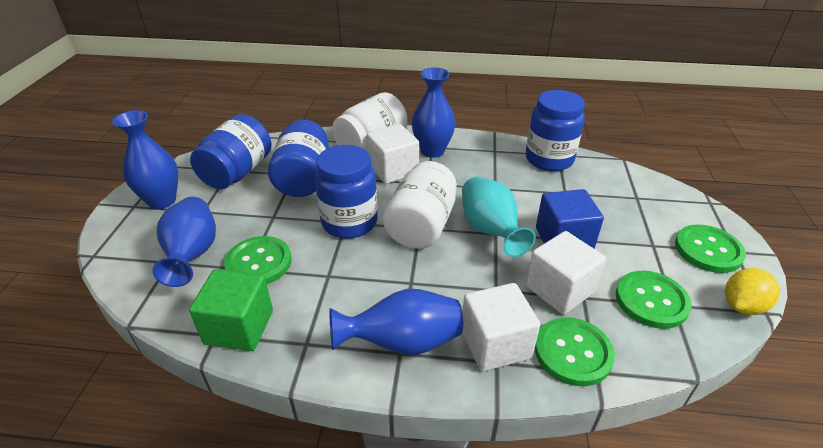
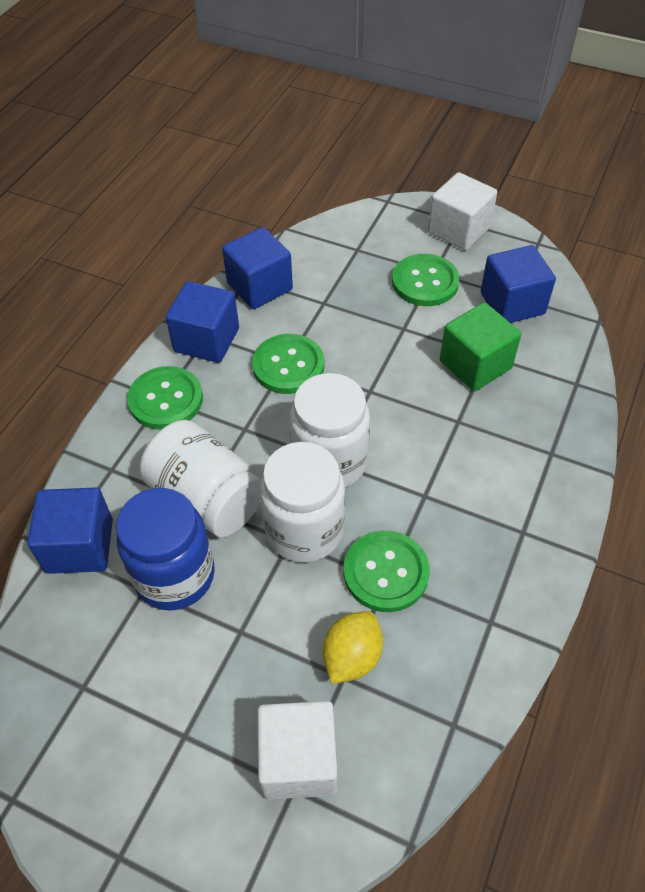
blue cube: [536,189,604,249] = 1 -> [27,487,113,574] [166,281,239,363] [222,227,293,309] [481,245,556,323] = 4
blue jar: [190,114,271,189] [268,120,329,197] [315,145,378,239] [526,90,585,171] = 4 -> [116,488,215,610] = 1
blue vase: [112,110,178,209] [153,197,216,287] [330,289,463,355] [412,67,456,158] = 4 -> none = 0
turquoise vase: [462,177,536,257] = 1 -> none = 0
white cube: [367,124,419,184] [462,283,540,371] [526,231,606,315] = 3 -> [257,701,338,800] [428,172,497,251] = 2
white jar: [332,92,408,152] [383,161,457,249] = 2 -> [139,420,261,538] [260,442,345,563] [290,373,370,488] = 3

